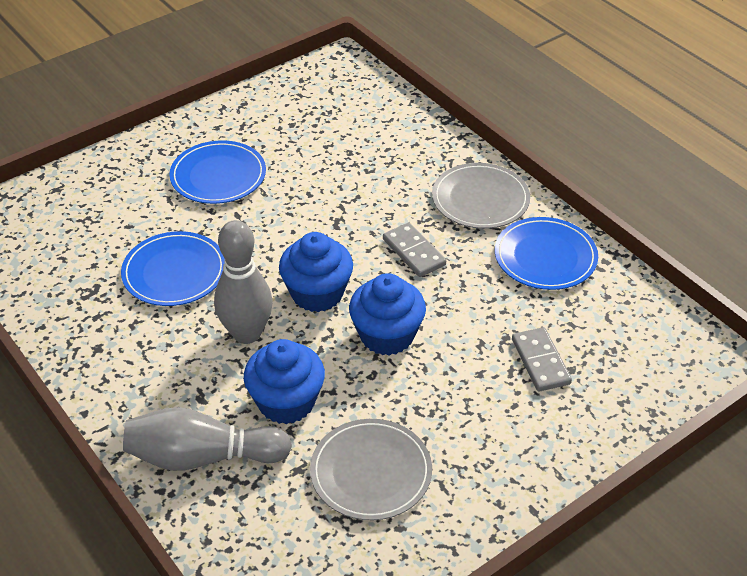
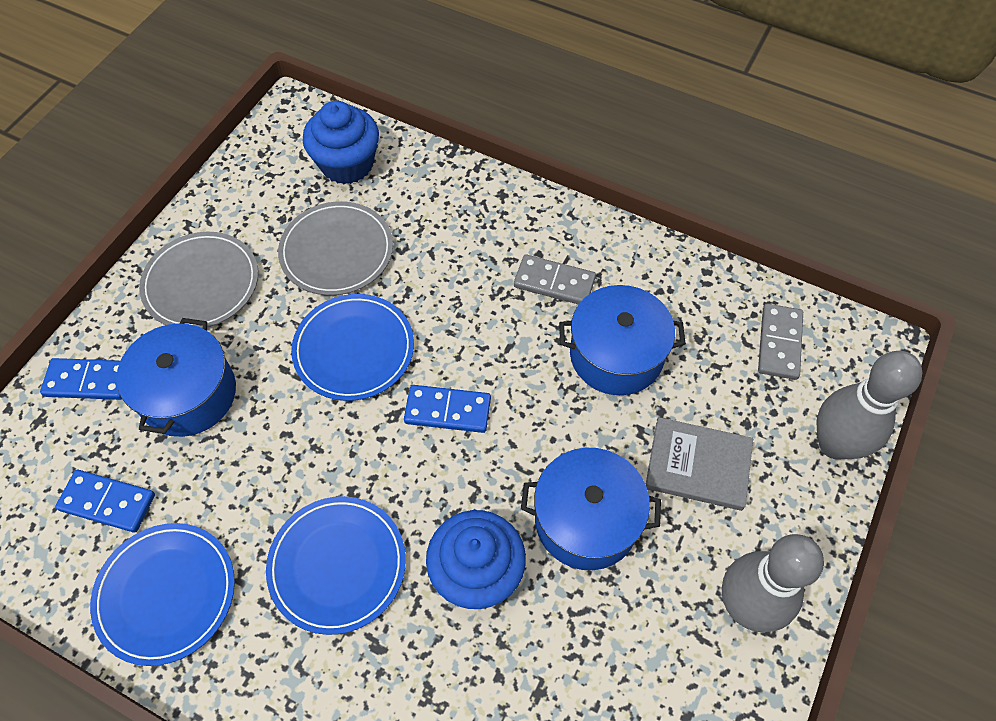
blue cupcake: [244,339,325,424] [279,232,353,312] [349,273,426,356] = 3 -> [302,101,379,184] [426,510,526,609] = 2
blue domino: none = 0 -> [40,358,122,400] [55,470,155,533] [404,385,491,433] = 3
blue pot: none = 0 -> [116,318,236,437] [521,448,661,570] [559,285,686,395] = 3
grey book: none = 0 -> [646,417,753,511] = 1

